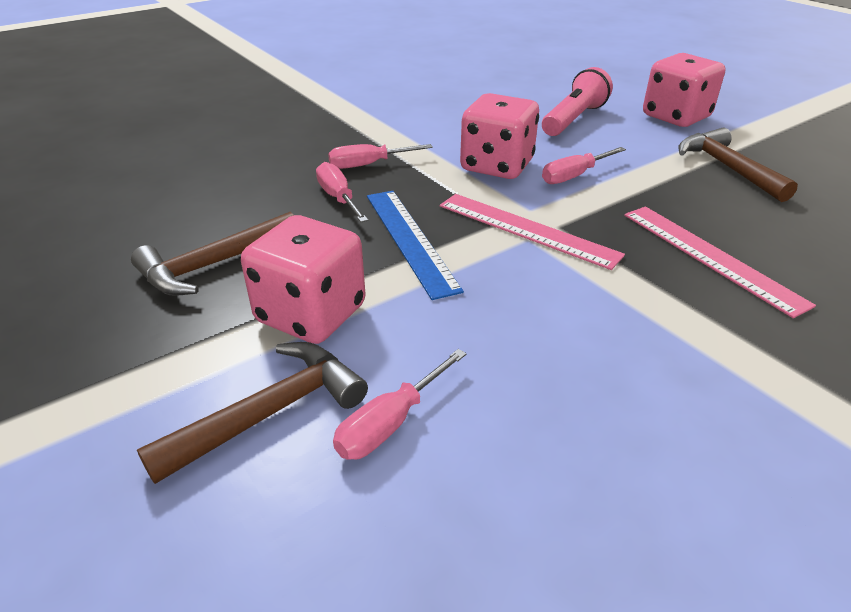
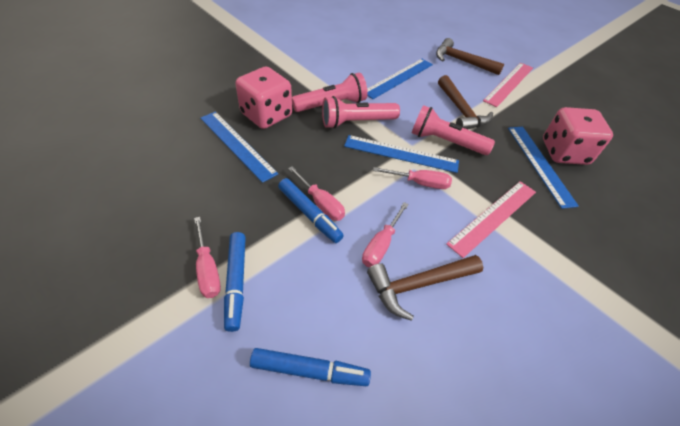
blue marker: none = 0 -> [224,232,246,332] [250,348,371,386] [278,178,344,243] = 3
blue ruler: [367,191,464,300] = 1 -> [200,111,278,183] [344,135,459,173] [367,59,433,99] [508,127,579,209] = 4
pink dice: [241,215,366,344] [460,93,539,179] [643,53,725,127] = 3 -> [236,66,292,129] [543,107,613,165] = 2
pink flashlight: [542,67,613,136] = 1 -> [292,73,368,112] [322,96,400,129] [412,105,495,155] = 3

